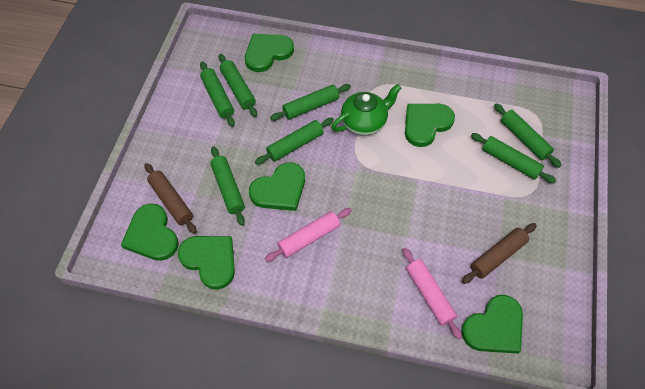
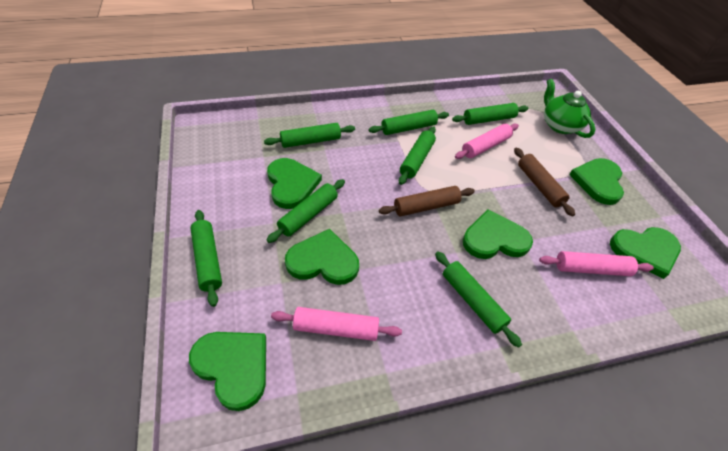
pink rolling pin: [265,208,352,261] [403,248,462,339] = 2 -> [271,307,402,341] [455,124,519,159] [539,251,654,276] = 3

